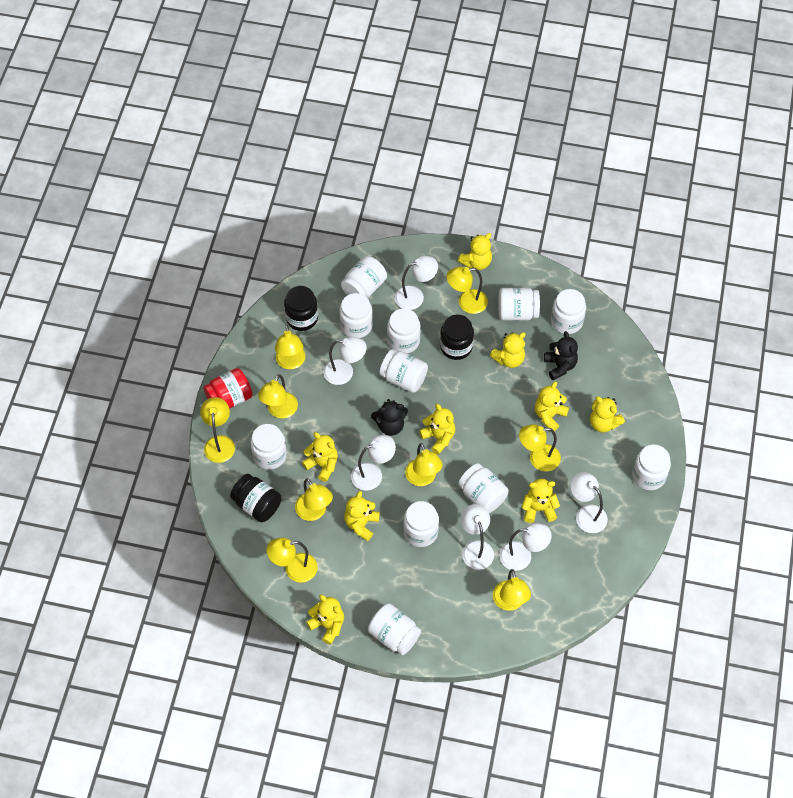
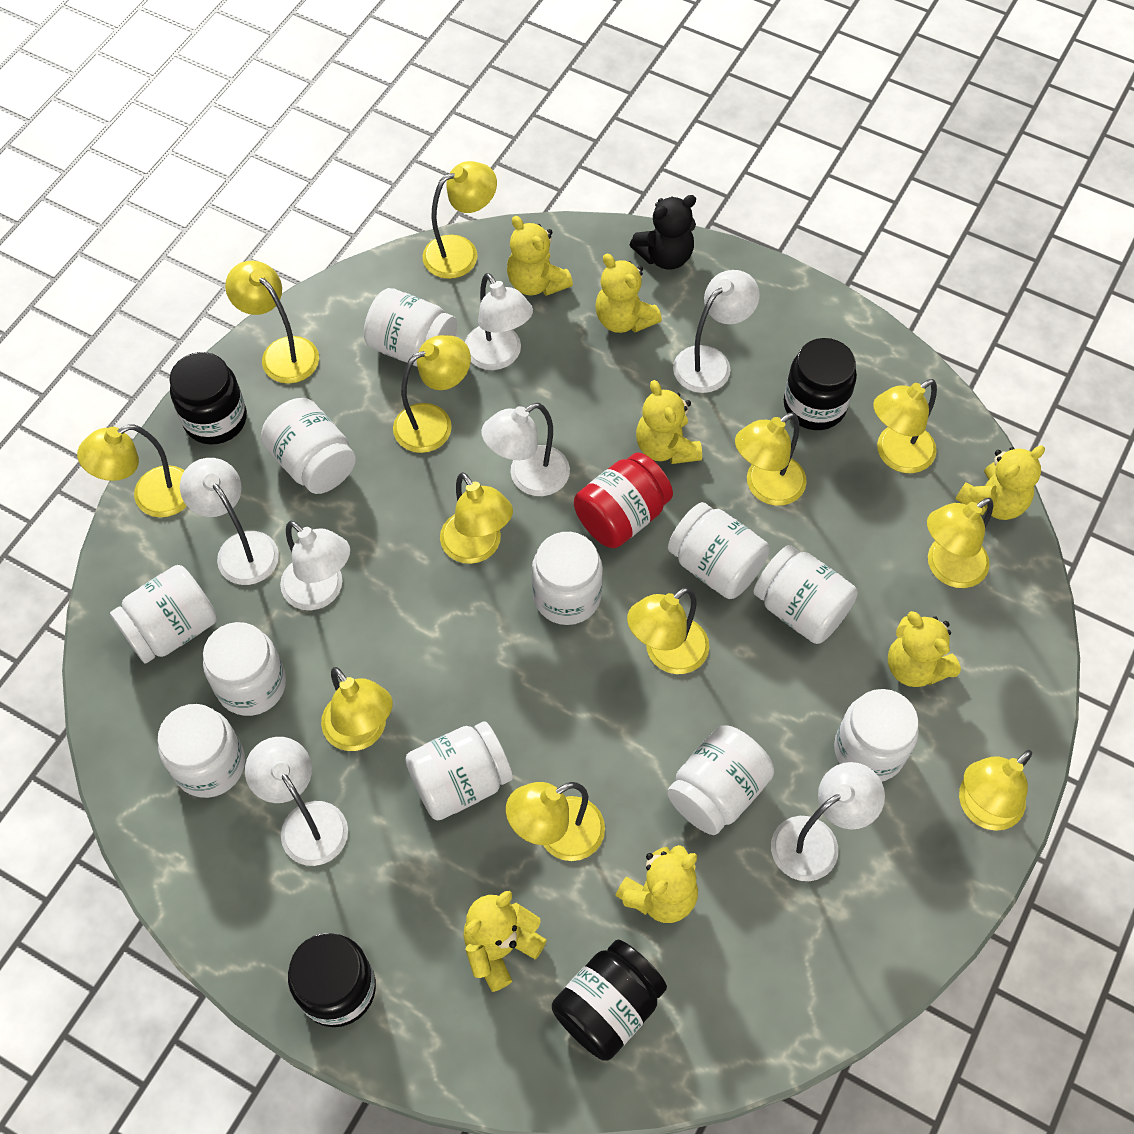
black jar: [230,474,282,522] [284,286,318,331] [440,315,474,360] = 3 -> [169,352,247,445] [288,933,376,1027] [552,939,667,1060] [784,338,857,430] = 4
black teddy bear: [371,399,408,436] [544,331,578,380] = 2 -> [630,195,696,269] = 1
white lamp: [323,337,367,385] [351,435,396,490] [395,256,438,310] [460,504,494,570] [500,523,552,571] [570,472,608,533] = 6 -> [180,458,279,585] [245,737,348,866] [280,521,350,610] [465,273,533,370] [481,403,570,496] [673,270,760,393] [771,762,885,881] = 7
yellow lamp: [200,397,235,463] [258,374,298,418] [266,538,318,583] [275,325,305,369] [295,478,333,521] [405,443,443,486] [447,267,488,314] [493,569,531,611] [519,424,561,472] = 9 -> [77,424,187,518] [225,261,319,384] [321,667,393,751] [393,335,471,453] [423,161,497,279] [440,472,513,564] [506,782,605,861] [627,587,709,674] [735,412,807,506] [873,379,937,473] [927,498,993,588] [959,750,1032,831] = 12
yellow teddy bear: [302,432,338,482] [306,595,344,645] [344,491,380,541] [419,404,455,455] [458,233,492,270] [490,332,525,368] [522,479,560,523] [535,381,569,431] [590,396,625,433] = 9 -> [463,891,547,992] [507,216,573,296] [596,254,662,333] [615,845,698,923] [636,380,702,464] [888,611,961,687] [956,446,1045,520] = 7

